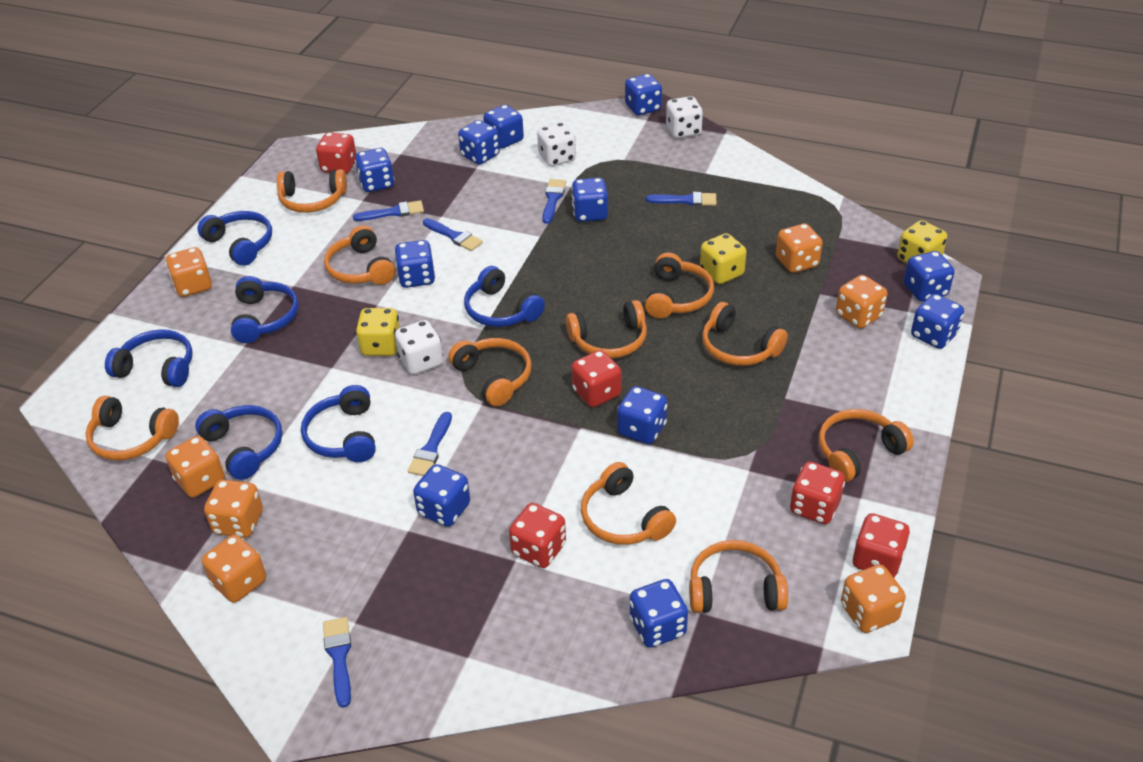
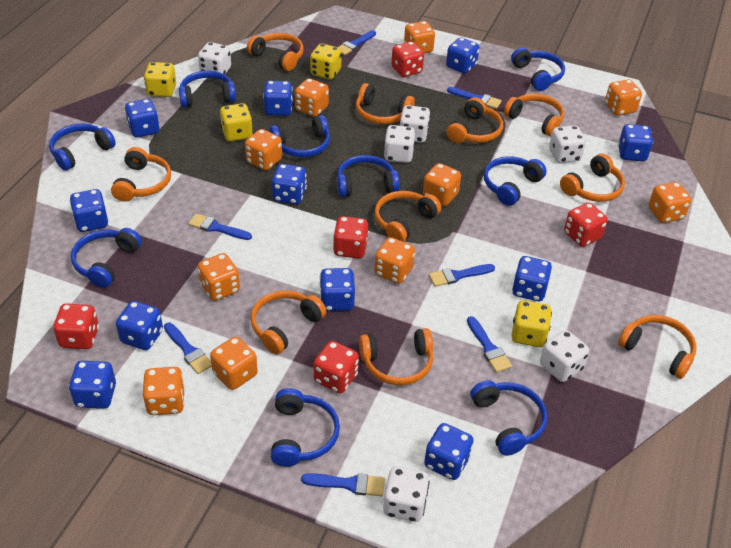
blue brush: [323,617,351,708] [353,200,424,221] [408,412,452,476] [423,218,483,251] [542,179,566,224] [646,192,716,206] = 6 -> [164,323,212,374] [188,214,252,240] [301,473,385,496] [338,30,376,55] [429,264,495,287] [447,87,502,109] [467,316,512,373] = 7
blue headphones: [105,329,193,387] [195,405,282,480] [197,211,272,266] [231,276,299,343] [301,385,376,462] [464,266,545,327] = 6 -> [49,123,116,171] [71,228,142,288] [179,71,236,107] [269,115,330,157] [271,388,340,467] [337,155,400,197] [470,380,547,456] [484,156,547,206] [511,48,565,91] = 9
orange dice: [166,247,212,297] [166,436,225,498] [202,535,266,603] [204,480,263,538] [776,224,823,273] [836,275,887,329] [841,565,906,633] = 7 -> [143,367,185,415] [198,253,240,301] [210,337,258,390] [245,129,282,170] [295,78,329,117] [374,237,415,284] [404,21,435,53] [423,163,461,206] [605,79,642,116] [648,182,691,223] = 10
white dice: [395,320,443,375] [537,122,576,166] [666,96,703,138] = 3 -> [198,42,231,75] [383,466,430,522] [384,125,415,163] [400,105,430,143] [540,330,589,382] [549,125,586,163] = 6
yellow dice: [356,308,400,356] [700,233,747,284] [897,220,947,263] = 3 -> [144,62,176,97] [220,103,253,141] [310,43,342,80] [512,300,552,347] = 4

